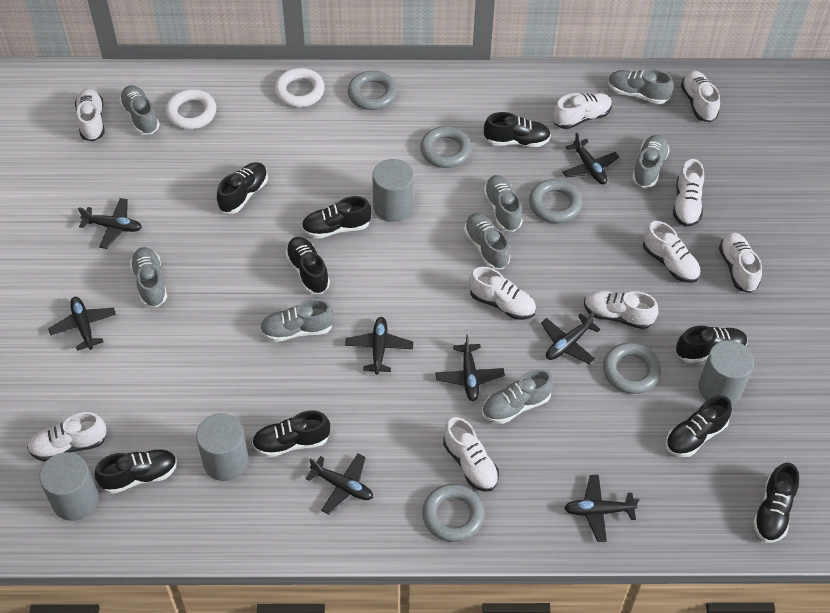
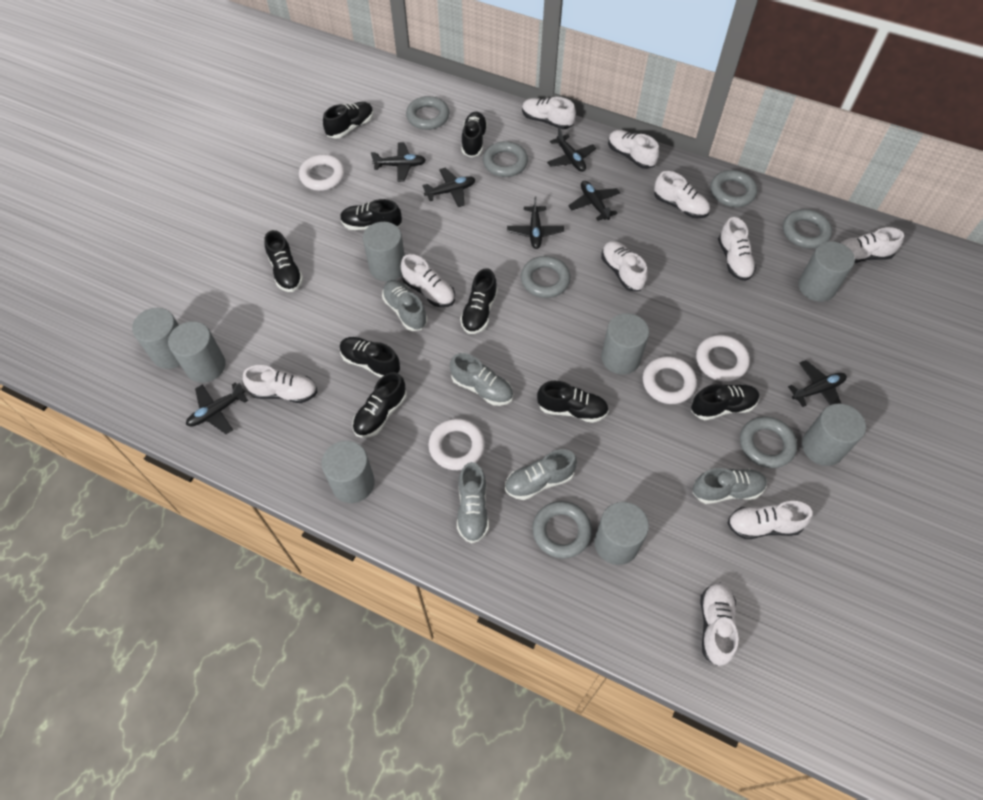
black plane: [48,297,116,351] [78,198,142,249] [306,453,373,515] [345,317,413,375] [436,335,505,401] [541,311,601,364] [563,132,619,184] [564,475,640,542] = 8 -> [186,382,248,434] [371,142,426,182] [423,167,475,207] [507,197,564,249] [547,128,596,172] [568,181,620,221] [788,360,847,407] = 7
grey cylinder: [39,452,99,521] [196,413,249,481] [372,159,414,222] [699,340,754,405] = 4 -> [132,308,180,369] [168,321,226,383] [321,441,375,503] [363,222,405,281] [594,502,649,565] [601,313,649,375] [798,241,855,302] [802,403,866,466] = 8
grey ring: [348,71,398,110] [420,126,472,168] [422,484,484,542] [529,179,582,223] [603,343,661,394] = 5 -> [406,96,450,130] [483,141,528,177] [521,256,571,298] [532,501,592,559] [710,170,757,207] [740,416,797,468] [783,209,832,249] = 7
grey shoe: [119,85,160,135] [130,247,167,307] [260,299,334,342] [464,213,510,269] [482,369,553,424] [484,175,523,232] [608,69,673,104] [632,135,669,188] = 8 -> [382,280,428,331] [450,353,513,406] [457,462,489,543] [505,449,577,500] [693,468,767,504] = 5
white ring: [165,89,216,130] [275,68,325,107] = 2 -> [299,154,345,191] [428,418,485,470] [643,356,697,404] [696,335,750,381] = 4

